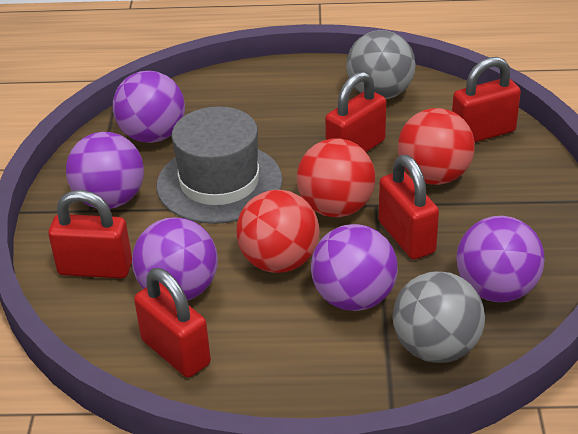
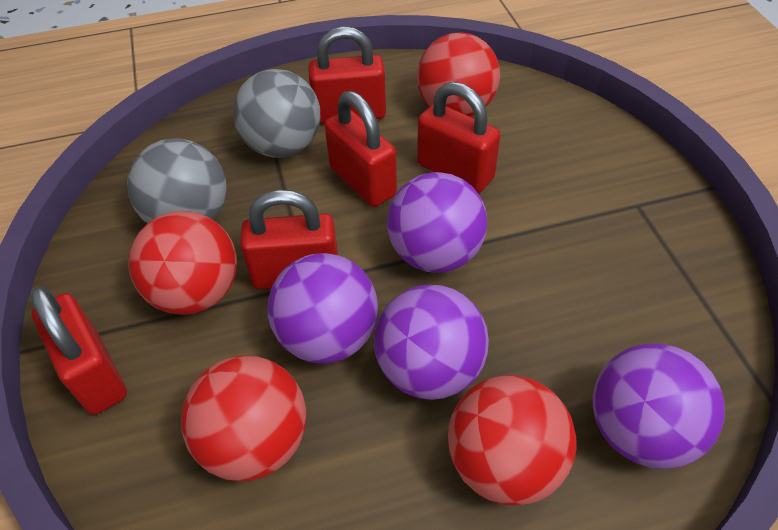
grey hat: [156,107,282,224] = 1 -> none = 0
purple ball: [66,132,144,209] [113,71,185,143] [132,217,218,301] [311,224,398,311] [456,216,545,302] = 5 -> [268,253,378,363] [374,285,489,400] [387,172,487,273] [593,344,725,469] = 4
red ball: [236,190,320,273] [297,139,375,217] [398,108,475,185] = 3 -> [128,211,237,315] [181,356,306,481] [417,32,500,116] [448,375,576,506] = 4

